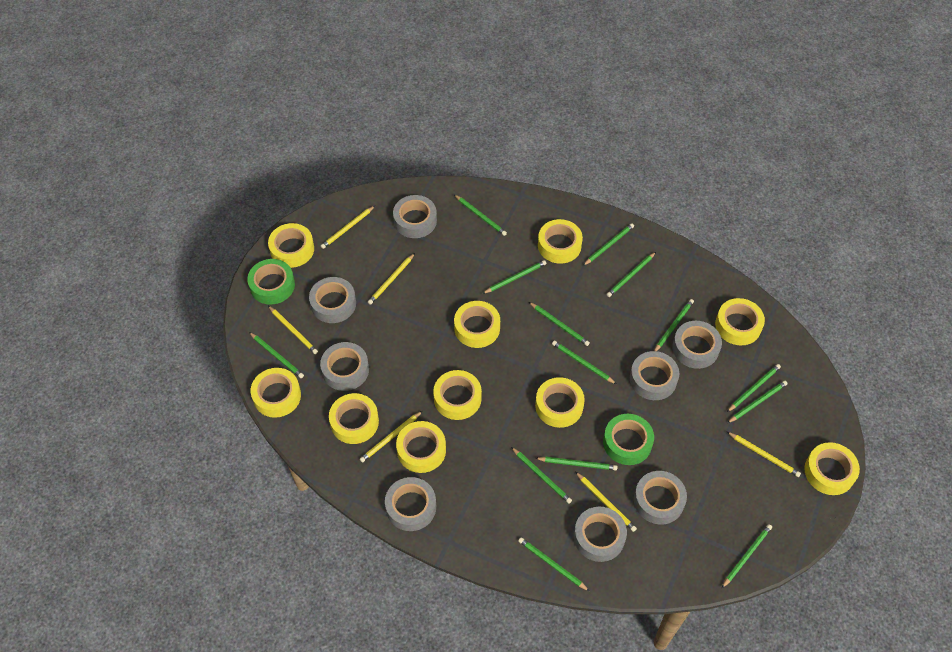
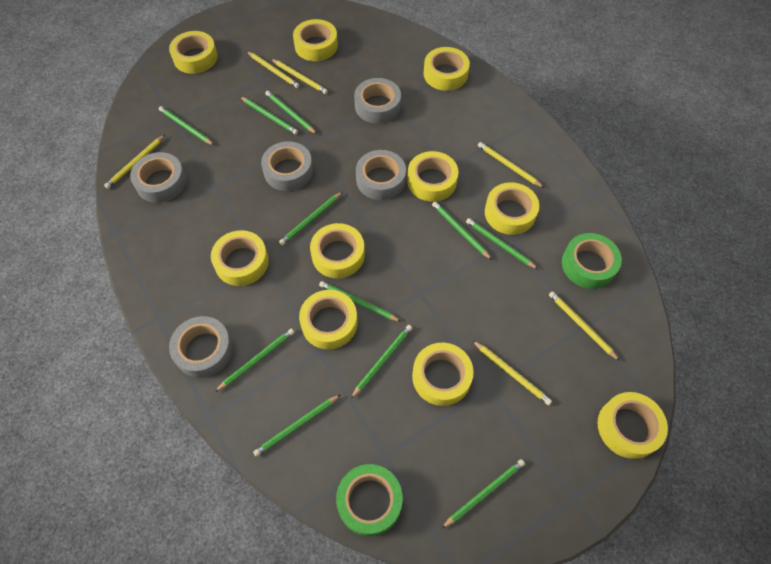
green pencil: [249,332,304,378] [454,195,507,236] [482,260,546,294] [511,447,572,504] [518,537,589,591] [529,302,590,346] [536,457,617,470] [552,341,616,384] [583,223,634,266] [606,252,656,297] [654,299,694,351] [722,524,772,588] [727,364,781,412] [727,381,788,423] = 14 -> [159,106,214,145] [215,329,295,392] [240,97,298,134] [253,394,341,457] [265,91,317,134] [279,192,342,245] [319,281,401,322] [351,325,412,399] [432,201,492,260] [441,459,525,529] [466,218,539,270] = 11
grey tape: [309,277,356,323] [320,342,369,391] [385,477,436,531] [393,195,437,238] [574,507,627,562] [630,351,679,400] [634,471,687,524] [672,321,722,369] = 8 -> [130,152,186,203] [169,316,233,378] [261,141,313,191] [354,78,401,124] [356,150,406,200] = 5

